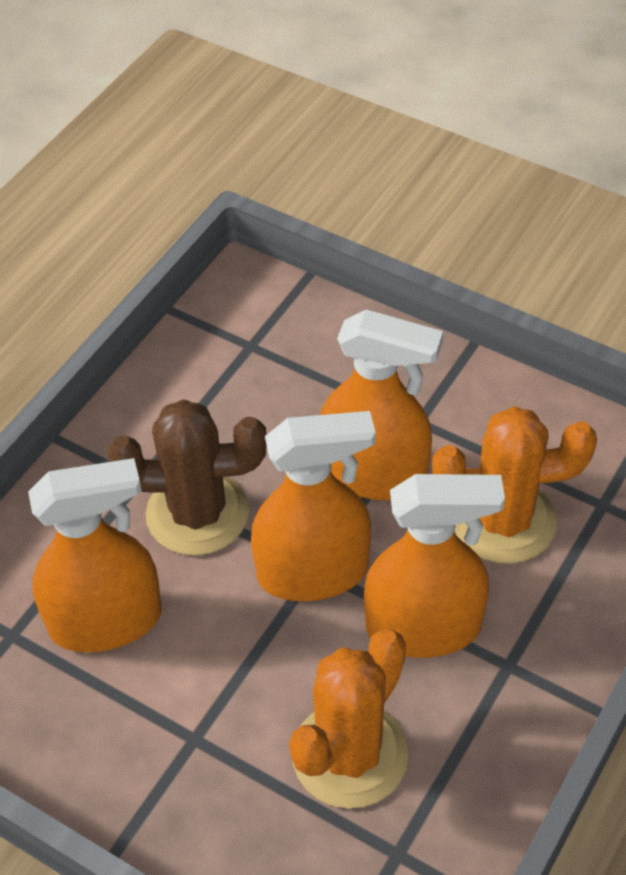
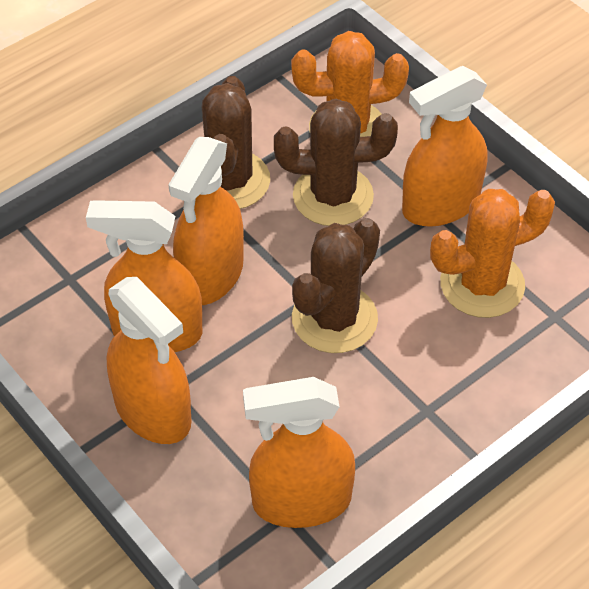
brown cactus: [108,399,267,555] = 1 -> [201,76,270,209] [274,99,398,226] [292,218,380,353] = 3
orange spray bottle: [28,458,162,652] [251,411,376,601] [320,309,443,501] [364,474,505,658] = 4 -> [86,200,202,352] [107,277,191,444] [169,137,244,305] [243,377,355,528] [402,66,487,227] = 5

